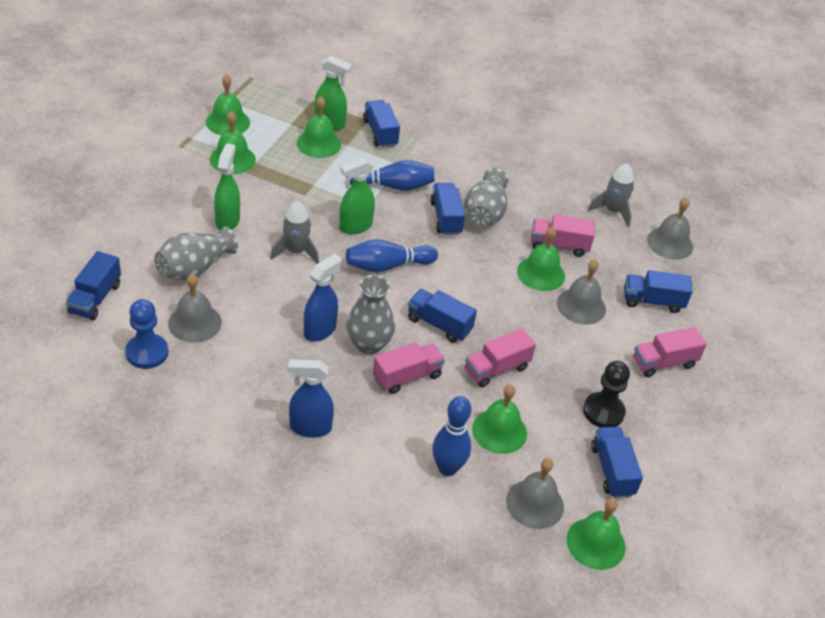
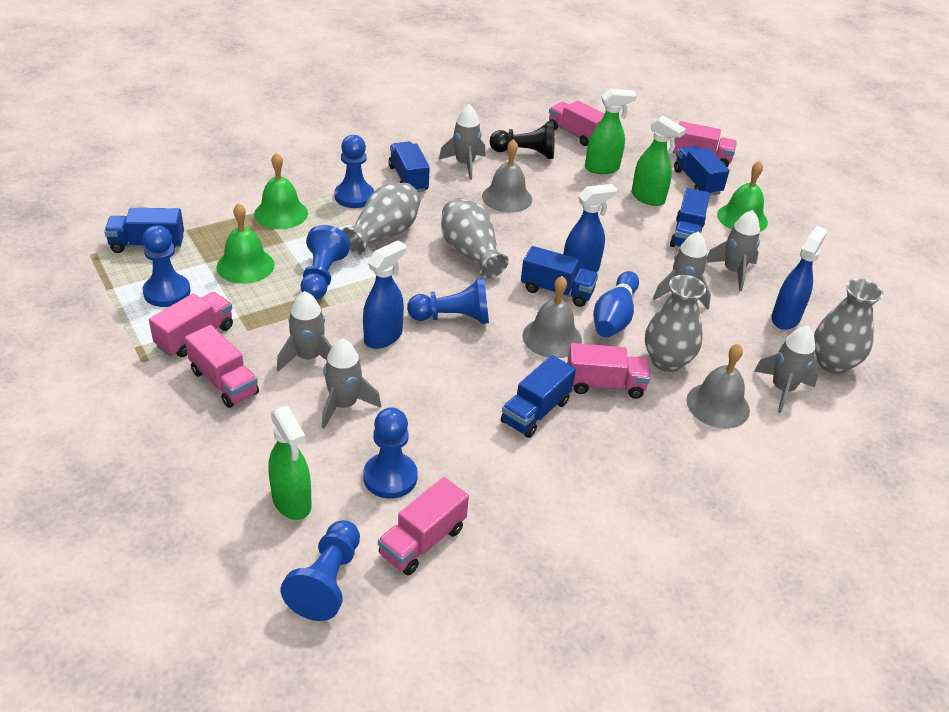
blue bowling pin: [346,160,434,191] [346,239,438,272] [432,396,471,476] = 3 -> [593,271,639,337] = 1
blue pawn: [125,299,168,369] = 1 -> [143,225,191,307] [281,520,360,621] [301,225,351,300] [334,135,374,208] [363,407,418,499] [407,278,489,324] = 6
blue spray bottle: [288,360,334,438] [304,254,342,342] = 2 -> [363,240,406,349] [563,184,617,273] [771,226,827,330] = 3
green bell: [206,74,250,135] [210,111,256,174] [297,96,341,158] [472,384,527,454] [517,227,565,291] [567,498,626,570] = 6 -> [216,203,275,284] [254,153,308,229] [717,161,768,232] = 3
grey bell: [168,274,222,343] [506,458,564,529] [557,259,606,325] [647,197,693,260] = 4 -> [482,139,532,213] [523,276,582,358] [686,343,750,429] = 3
grey rocket: [270,201,319,264] [588,163,634,227] = 2 -> [277,291,332,371] [322,338,381,428] [439,104,486,180] [653,231,711,310] [706,210,760,291] [754,326,818,413] = 6
grey vase: [154,227,238,280] [346,275,395,354] [464,168,509,227] = 3 -> [342,183,421,255] [441,198,509,279] [645,275,706,372] [814,278,883,374] = 4
pink truck: [373,342,445,394] [465,328,536,387] [531,215,595,257] [633,327,707,377] = 4 -> [149,292,233,357] [185,325,259,408] [378,477,469,575] [549,100,605,146] [567,343,650,399] [673,121,737,167] = 6

